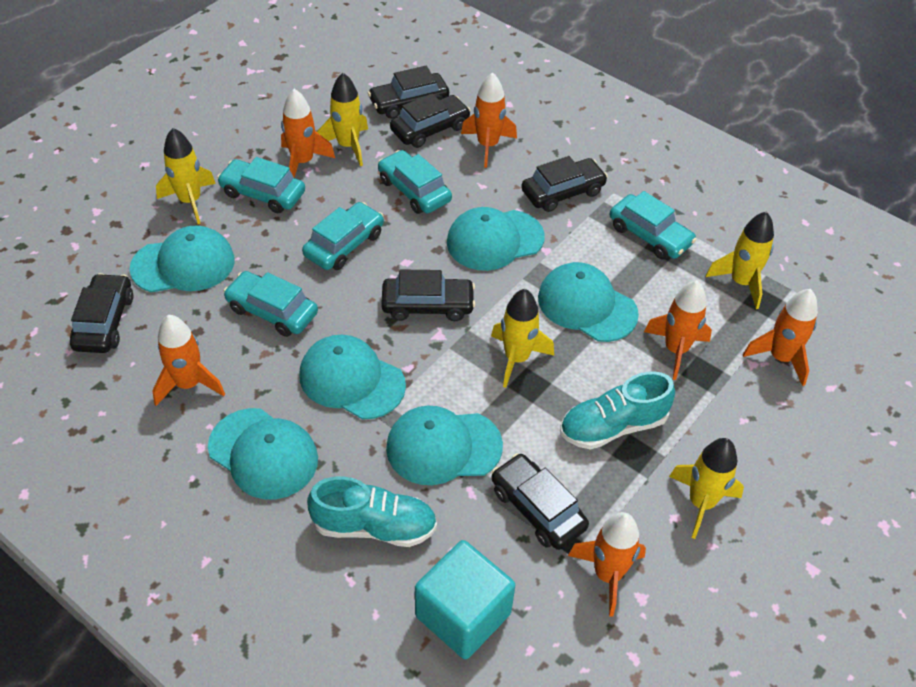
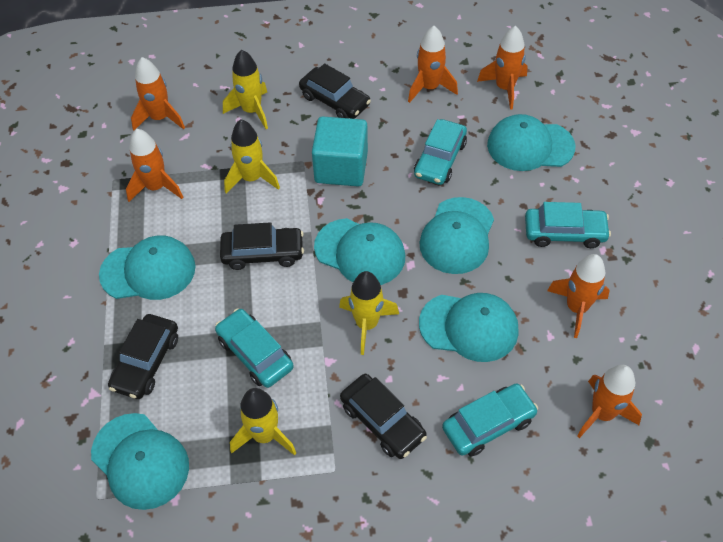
black car: [70,273,134,353] [368,66,449,119] [381,270,475,321] [390,94,471,148] [491,453,589,550] [521,156,608,212] = 6 -> [108,314,178,399] [220,222,304,270] [299,63,371,119] [340,374,427,459] = 4
turquoise car: [217,157,305,213] [223,271,318,337] [302,202,384,270] [378,150,452,214] [610,191,697,260] = 5 -> [215,309,294,388] [414,119,467,185] [442,383,538,457] [525,202,611,248] = 4
turquoise shoe: [307,476,437,547] [560,372,675,450] = 2 -> none = 0
yellow rocket: [156,128,216,224] [317,73,368,166] [491,289,554,388] [669,438,744,539] [706,212,774,309] = 5 -> [223,50,268,129] [224,119,280,193] [230,388,296,456] [339,271,399,355] = 4

